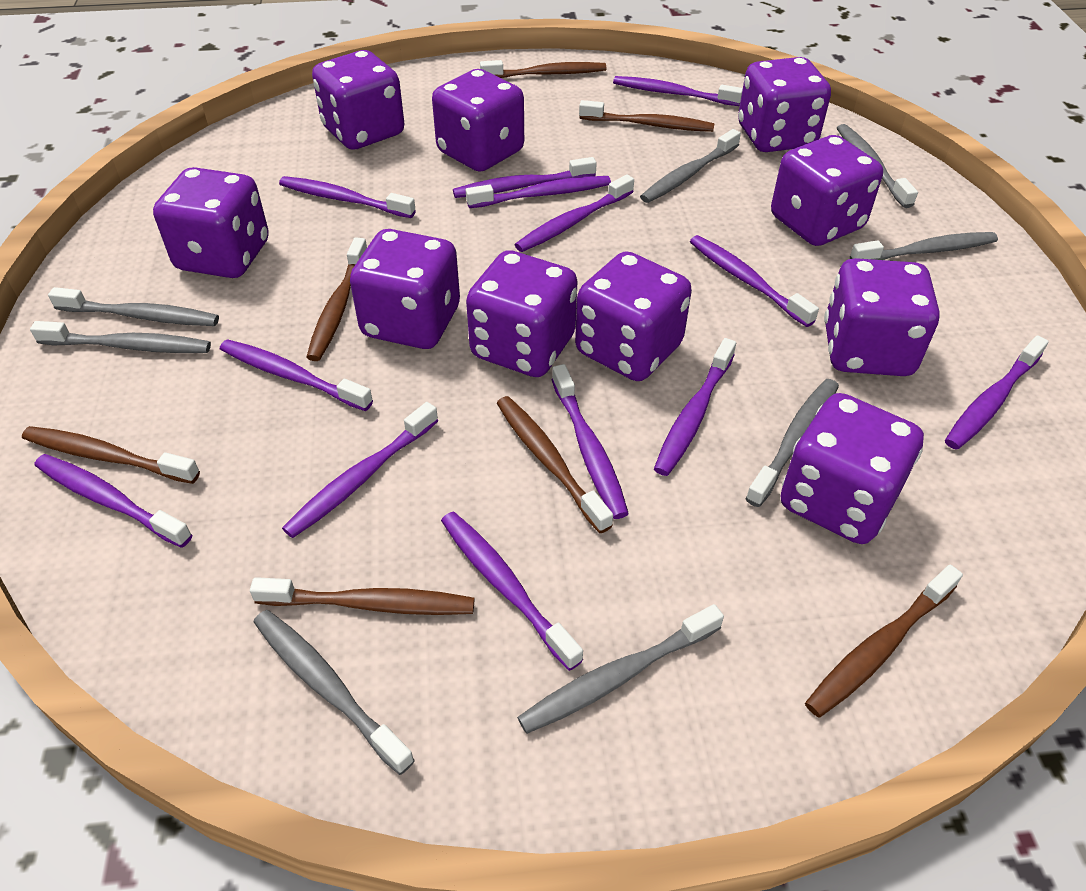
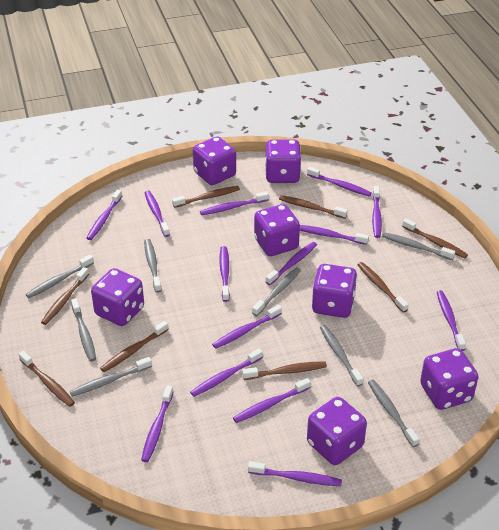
brown toothbrush: [22,426,200,484] [250,577,475,615] [306,237,367,361] [480,60,606,78] [497,396,613,533] [579,100,714,132] [805,565,963,717] = 7 -> [19,351,75,407] [41,267,89,325] [100,321,169,372] [172,186,240,208] [242,361,327,380] [279,195,348,219] [357,262,409,313] [402,218,468,258] = 8
purple dice: [153,167,269,278] [312,50,405,150] [350,229,460,349] [432,69,524,172] [466,250,578,377] [575,251,692,381] [738,57,831,152] [771,135,883,246] [781,393,924,544] [824,258,940,376] = 10 -> [91,268,144,326] [193,136,236,185] [254,204,300,256] [265,139,301,183] [307,397,367,465] [312,264,357,318] [420,348,478,410] = 7
purple toothbrush: [34,454,192,548] [220,339,373,411] [279,176,416,218] [282,402,438,538] [441,512,583,671] [453,157,597,198] [466,176,611,208] [515,174,634,252] [552,364,629,519] [613,76,743,106] [654,338,736,476] [690,235,819,327] [945,335,1049,450] = 13 -> [87,189,122,240] [141,385,174,462] [144,190,170,237] [190,348,263,397] [200,192,269,215] [212,305,282,349] [219,246,230,302] [233,378,311,423] [248,462,342,486] [266,242,317,285] [300,225,369,245] [307,167,372,196] [372,186,382,238] [437,290,466,351] = 14

